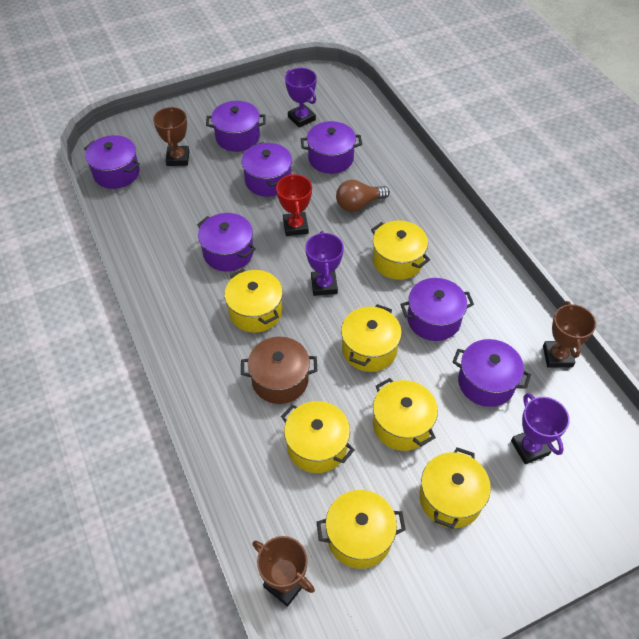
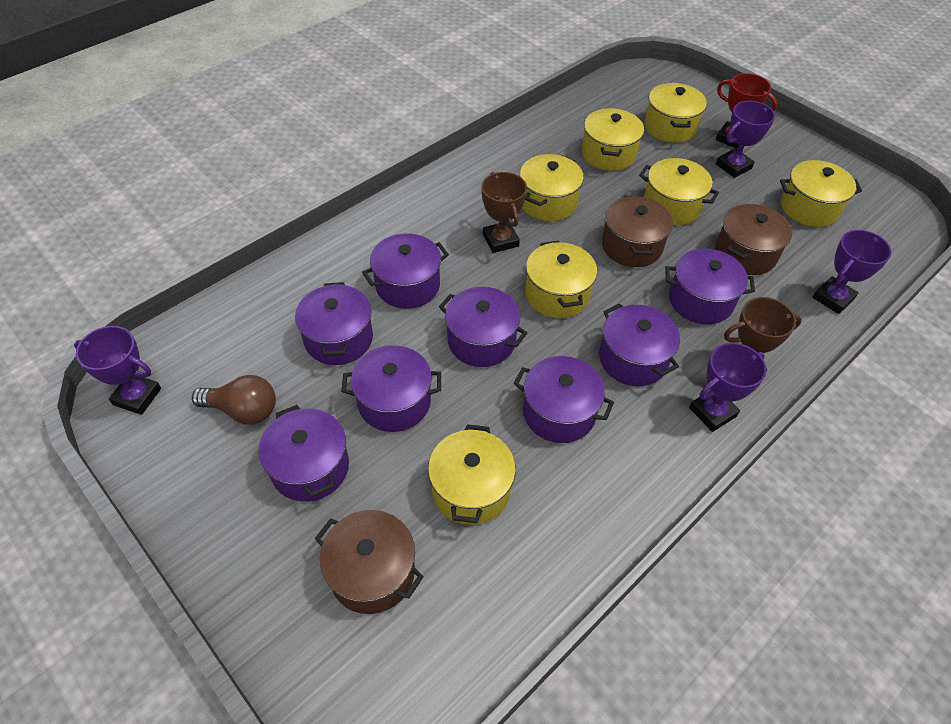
brown pot: [241,337,317,404] = 1 -> [315,510,424,614] [602,196,673,267] [715,204,792,275] = 3
brown trophy: [153,107,189,166] [252,536,315,607] [543,301,596,367] = 3 -> [482,172,527,253] [724,297,802,372] = 2
purple pot: [84,135,140,189] [197,213,256,271] [206,101,266,152] [241,142,292,197] [301,121,362,174] [400,278,474,341] [453,339,531,407] = 7 -> [259,405,349,502] [295,282,373,365] [341,345,441,432] [362,233,449,309] [439,287,527,367] [514,356,614,443] [599,303,680,386] [666,249,755,324] = 8
purple trophy: [285,68,317,128] [305,231,344,296] [511,393,570,464] = 3 -> [74,326,161,415] [689,343,766,432] [716,101,775,178] [813,230,892,314] = 4

